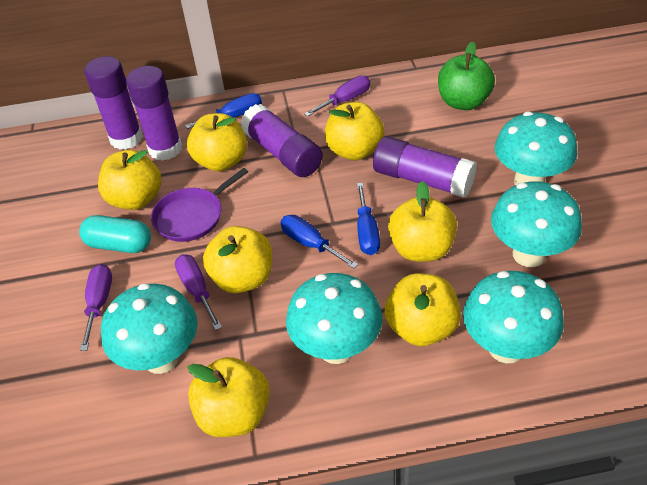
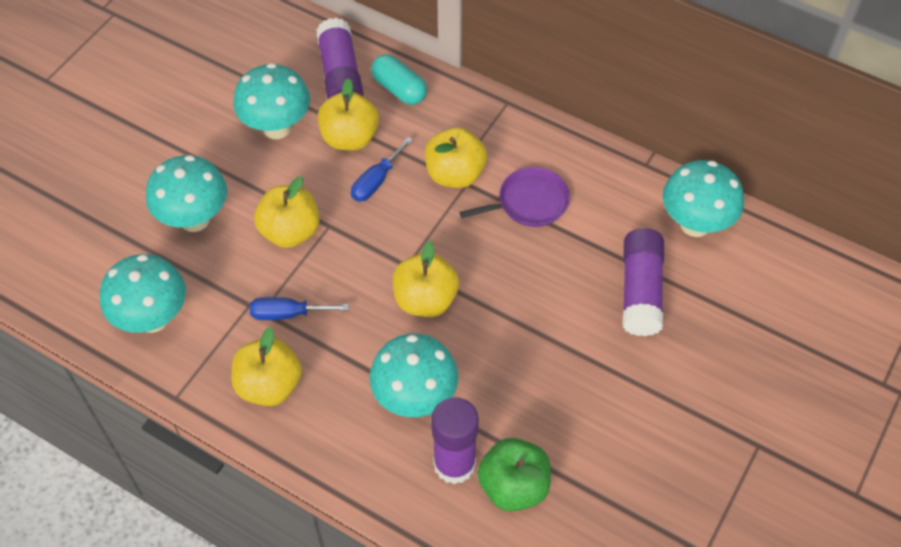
blue screwdriver: [185,93,262,129] [281,215,358,269] [357,183,380,255] = 3 -> [250,297,349,320] [351,137,413,202] = 2
purple glue stick: [84,56,143,150] [126,66,182,161] [240,104,323,177] [373,136,477,198] = 4 -> [316,18,364,99] [431,397,479,484] [623,228,664,336] = 3
purple screwdriver: [80,264,112,351] [175,255,222,330] [304,75,370,117] = 3 -> none = 0
yellow apple: [98,150,161,210] [187,113,247,171] [188,357,270,437] [203,226,272,293] [325,102,384,160] [385,273,461,346] [388,181,457,262] = 7 -> [231,327,302,406] [254,176,319,248] [318,78,379,150] [393,241,459,317] [425,127,487,188] = 5

